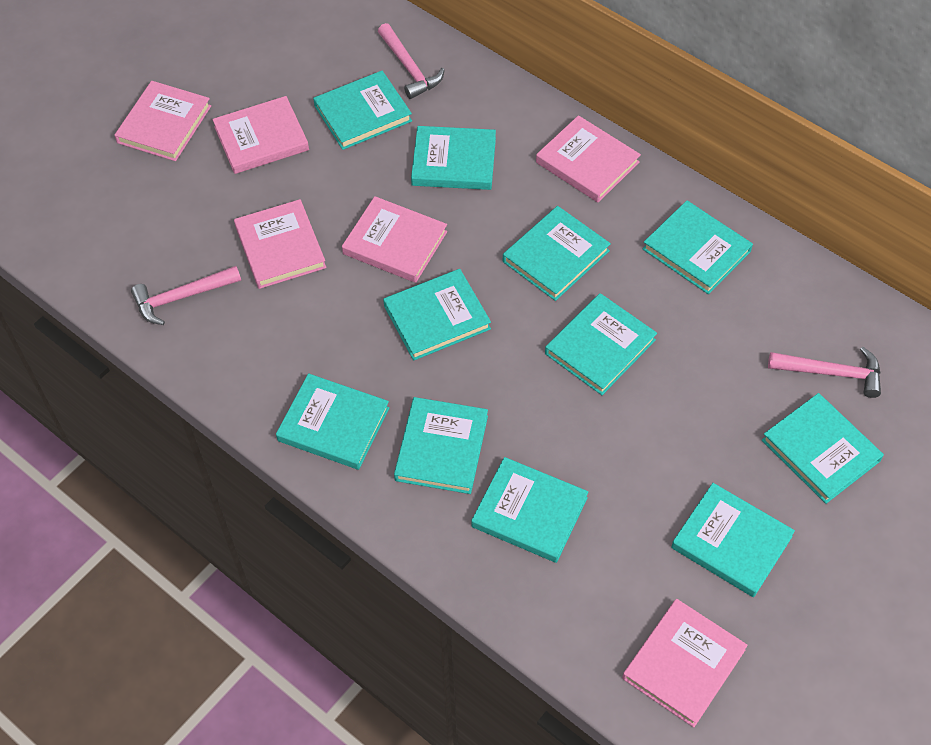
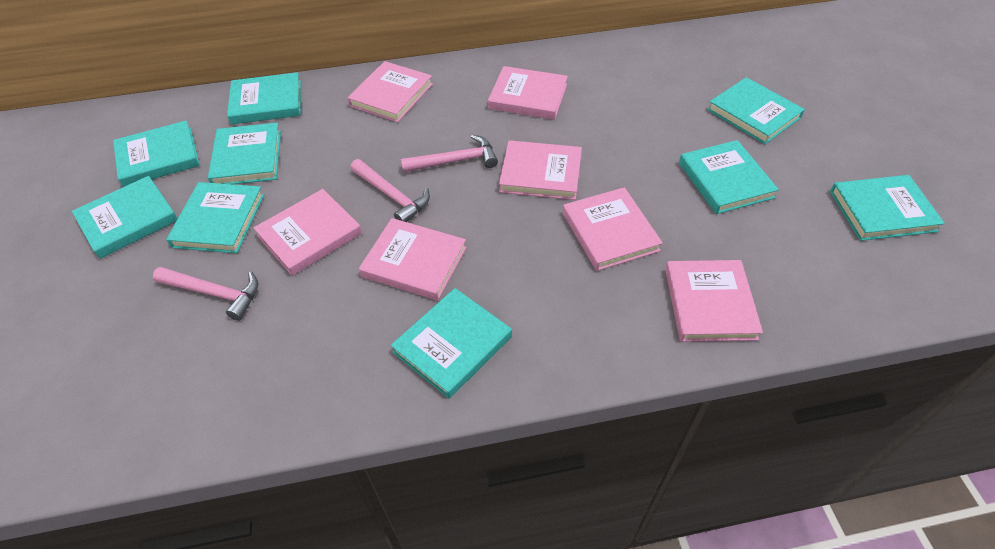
pink book: [114,81,211,161] [212,96,309,174] [234,199,326,289] [342,196,447,283] [536,115,641,202] [622,599,748,727] = 6 -> [254,189,362,276] [347,61,433,122] [359,218,467,301] [488,66,568,120] [499,140,582,200] [563,187,663,271] [665,260,763,342] = 7
turquoise book: [276,373,389,470] [313,71,412,150] [383,269,491,361] [394,397,488,494] [411,126,496,190] [471,457,588,563] [503,206,611,301] [545,293,657,395] [643,200,753,294] [671,483,795,597] [762,393,884,504] = 11 -> [72,176,178,259] [113,120,200,187] [166,182,264,253] [208,123,281,184] [227,72,301,124] [391,288,512,399] [679,140,779,214] [707,77,805,144] [830,175,945,241] = 9

